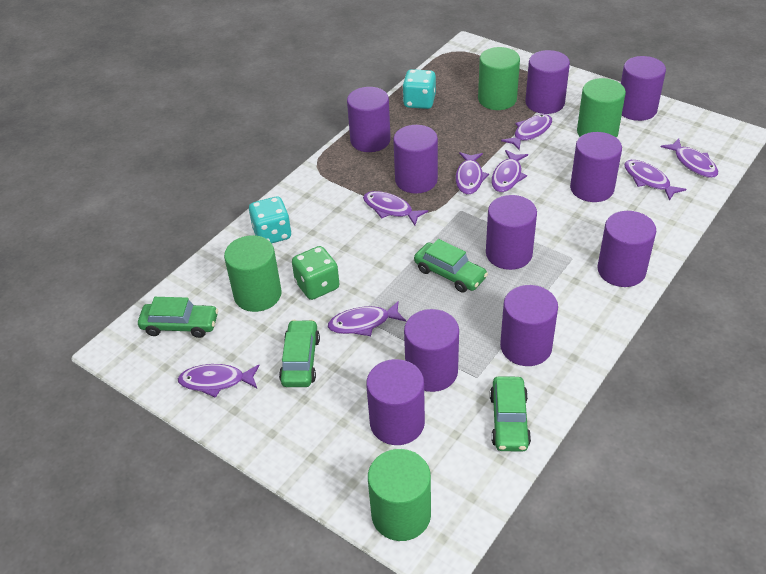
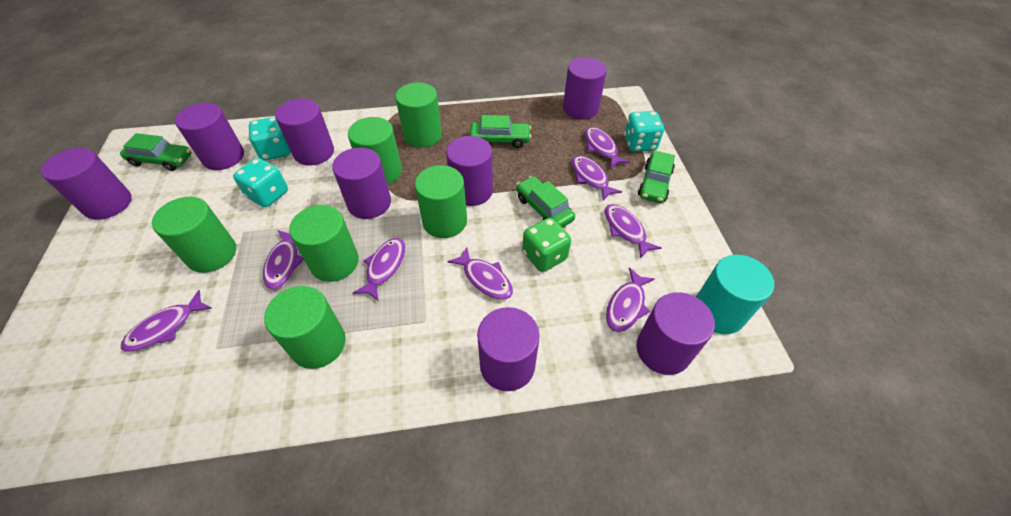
green cylinder: [224,235,282,312] [368,449,431,541] [478,47,520,110] [577,78,626,138] = 4 -> [152,197,236,273] [264,286,346,369] [289,205,359,282] [348,117,402,184] [395,83,442,148] [415,165,467,238] = 6
purple cylinder: [347,87,391,152] [366,359,425,445] [393,125,438,194] [404,309,459,392] [486,195,537,270] [500,285,558,366] [525,50,570,114] [570,132,622,202] [598,211,656,287] [621,56,666,121] = 10 -> [41,148,131,220] [175,103,244,170] [275,99,334,166] [332,147,391,219] [446,136,493,206] [477,307,540,391] [563,57,607,119] [637,292,715,375] = 8
turquoise cylinder: none = 0 -> [696,255,774,334] = 1
turquoise dice: [249,197,292,243] [402,69,436,109] = 2 -> [233,158,288,207] [249,117,291,160] [624,111,664,152] = 3

